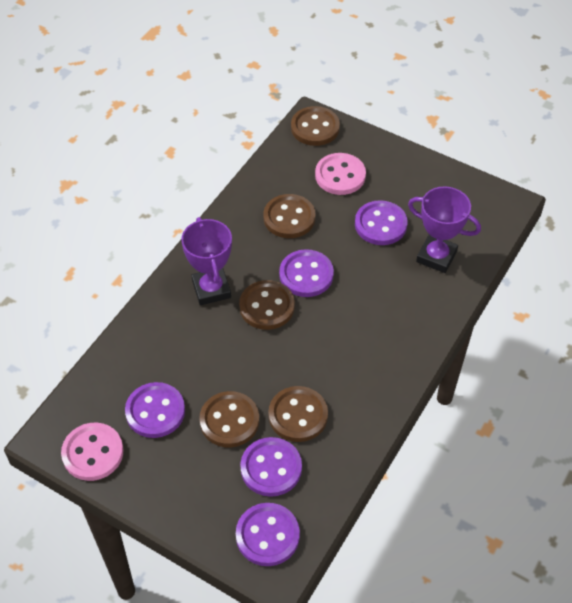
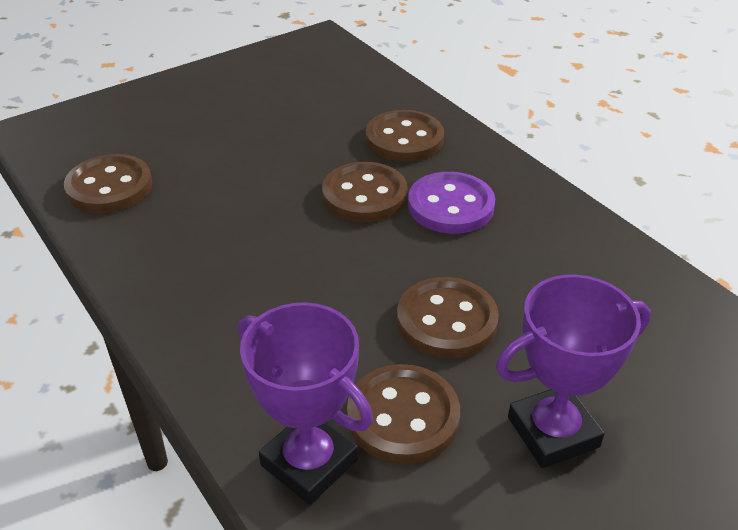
pink button: [61,423,124,481] [315,153,366,195] = 2 -> none = 0
purple button: [125,382,185,438] [236,503,300,566] [240,437,302,497] [279,249,334,297] [355,200,408,245] = 5 -> [408,172,495,234] = 1

